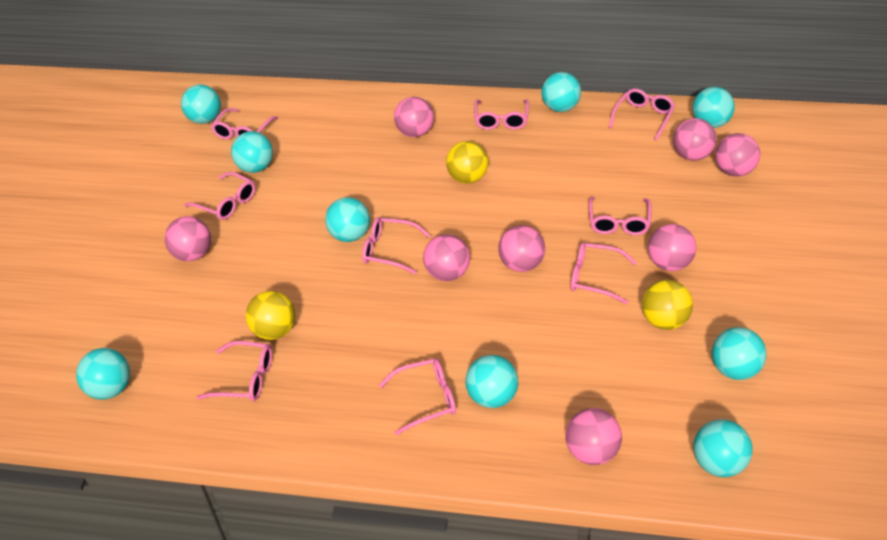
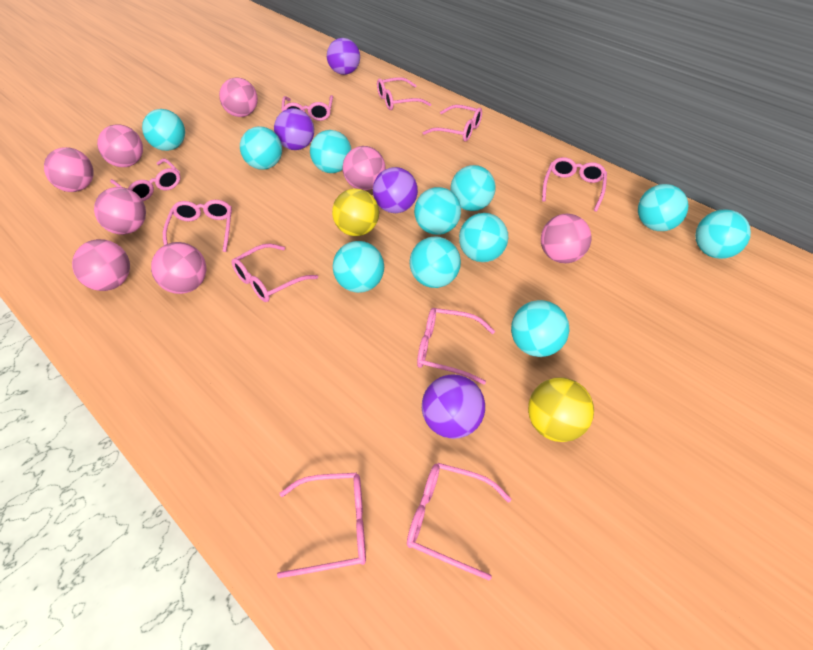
pink glasses: [184,172,255,220] [196,341,272,401] [211,108,278,139] [362,217,430,274] [379,359,456,435] [474,99,529,130] [571,243,637,304] [589,197,652,235] [609,88,675,141] = 9 -> [110,158,180,201] [163,200,232,252] [231,243,318,302] [277,473,366,578] [281,95,333,121] [377,77,431,110] [407,463,512,581] [417,308,495,385] [423,105,482,141] [542,157,607,212] = 10
purple ball: none = 0 -> [274,108,314,150] [327,38,360,75] [373,167,418,213] [422,374,485,439] = 4
turquoise ball: [76,348,130,400] [181,85,221,124] [231,131,273,173] [325,197,370,242] [465,355,518,408] [542,72,581,112] [692,87,735,128] [693,419,753,477] [712,327,767,380] = 9 -> [142,109,185,151] [240,126,282,170] [310,130,352,173] [333,241,384,293] [409,237,461,288] [414,187,461,235] [450,165,496,211] [459,213,508,262] [511,300,570,357] [638,184,688,231] [695,209,751,259] = 11
yellow ball: [246,291,296,340] [446,141,488,183] [642,280,693,330] = 3 -> [332,188,379,236] [528,378,594,442] = 2

